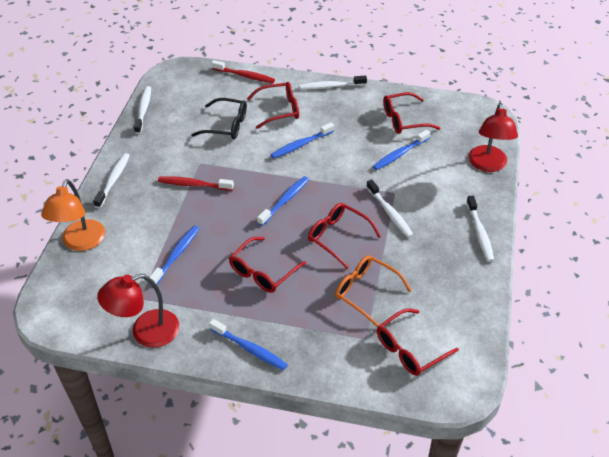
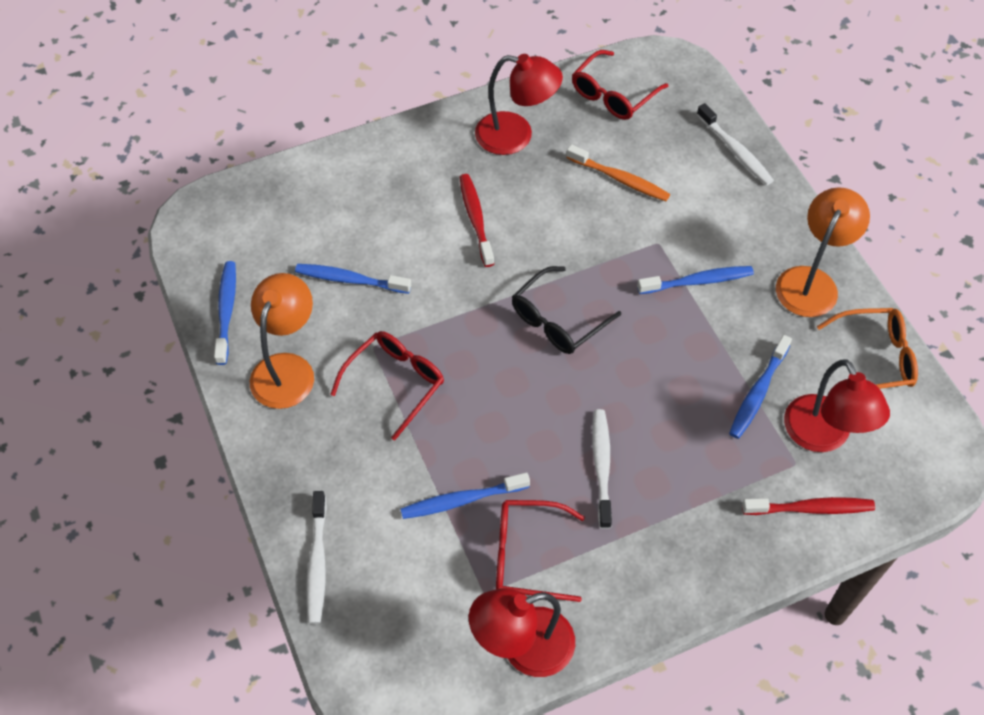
orange lamp: [41,179,105,251] = 1 -> [250,273,314,409] [776,188,870,317] = 2
orange toothbrush: none = 0 -> [567,144,670,201] = 1
red glasses: [229,237,306,293] [247,82,299,129] [308,203,381,269] [377,308,459,376] [383,92,440,134] = 5 -> [330,331,444,440] [496,500,585,602] [572,50,668,120] = 3
red lamp: [97,274,179,348] [468,103,518,172] = 2 -> [469,588,575,677] [475,54,563,155] [784,359,890,452] = 3
white toothbrush: [93,153,130,208] [134,86,151,134] [299,75,367,90] [367,179,413,238] [467,196,494,262] = 5 -> [307,491,327,624] [592,409,612,529] [697,103,774,185] = 3

